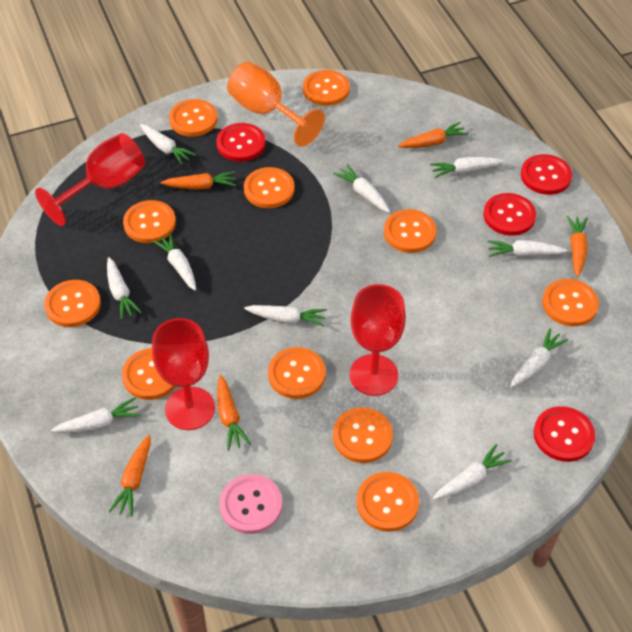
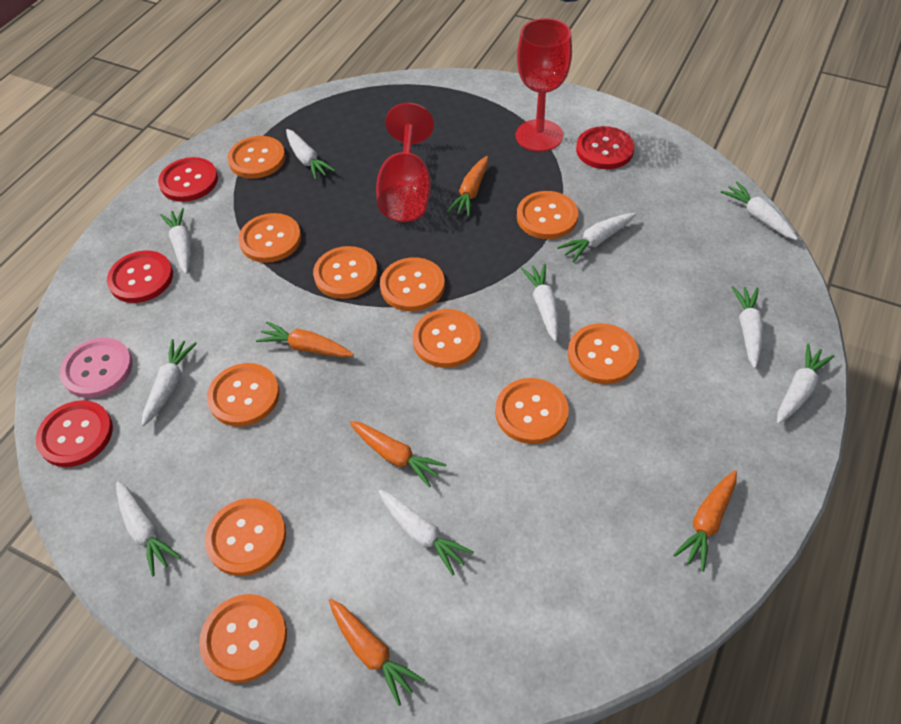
orange goblet: [227,62,325,147] = 1 -> none = 0
red goblet: [35,133,145,226] [152,318,215,430] [349,284,406,396] = 3 -> [376,103,434,222] [516,18,572,152] = 2

